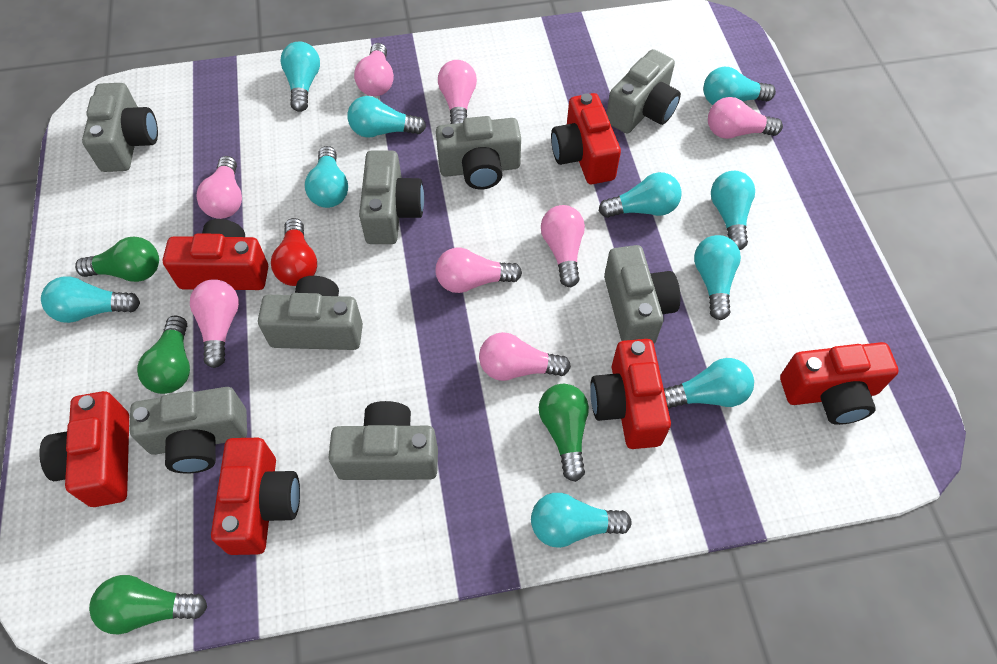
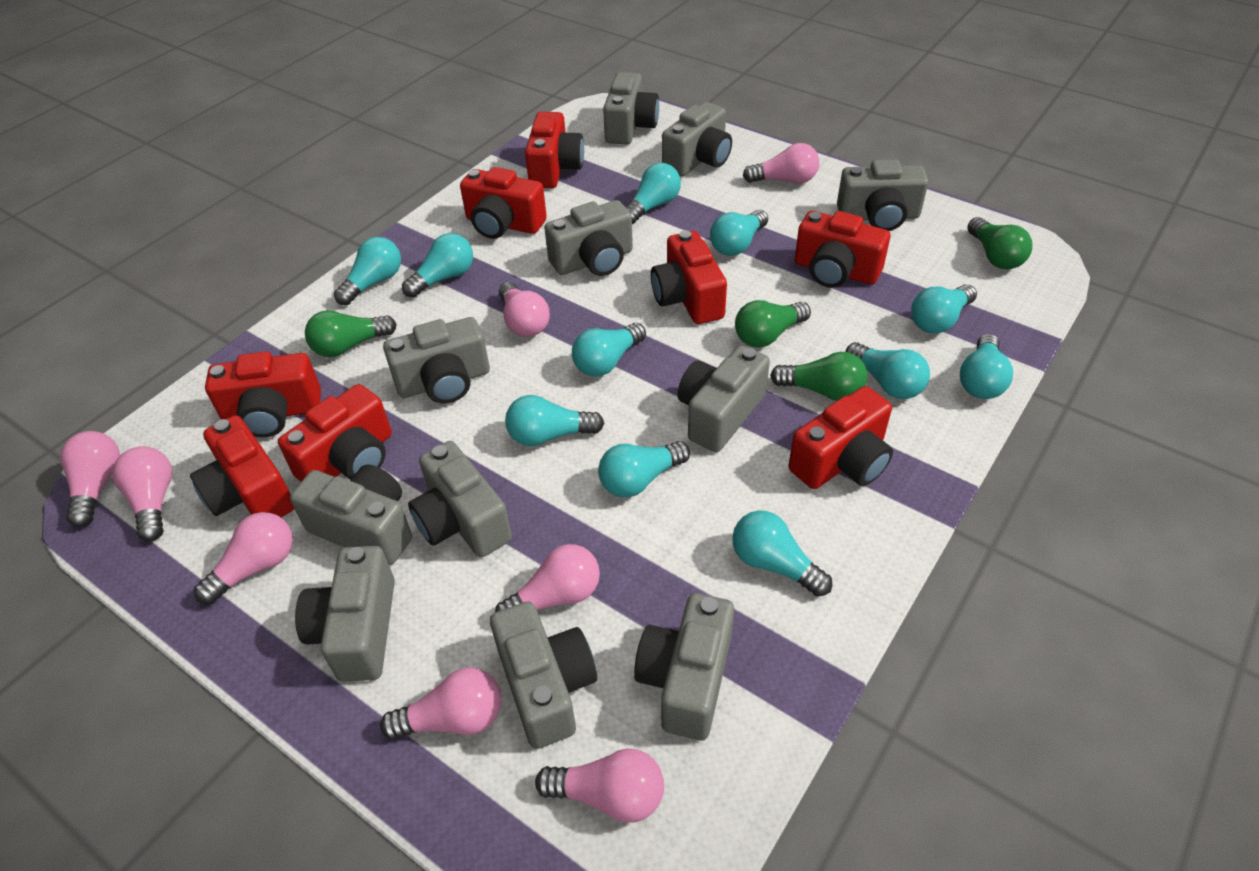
grey camera: [82,83,158,172] [129,387,247,474] [258,276,363,350] [329,401,438,480] [359,151,424,244] [436,116,521,190] [604,245,681,344] [606,49,681,133] = 8 -> [290,465,412,565] [295,546,395,682] [383,317,490,403] [408,441,512,557] [490,601,597,749] [544,200,633,276] [603,72,659,145] [634,593,734,741] [662,102,732,176] [678,345,770,452] [837,159,928,231] = 11
red camera: [39,391,129,507] [163,219,268,290] [211,438,300,555] [551,93,621,184] [590,339,671,449] [780,342,899,425] = 6 -> [190,415,294,517] [205,351,321,437] [278,384,392,482] [460,167,547,239] [525,112,584,188] [651,230,727,324] [789,386,893,489] [795,211,890,288] = 8
red light bulb: [271,218,317,286] = 1 -> none = 0
turquoise light bulb: [41,276,140,323] [280,41,320,112] [305,146,348,208] [347,96,426,138] [531,493,632,548] [599,172,682,218] [664,358,754,409] [694,235,741,320] [703,67,776,105] [711,171,755,250] = 10 -> [334,237,401,305] [402,233,473,298] [505,395,604,446] [572,323,646,377] [598,441,690,497] [626,163,681,224] [710,210,768,256] [732,510,832,597] [845,342,930,399] [911,284,977,333] [960,334,1013,399] = 11

